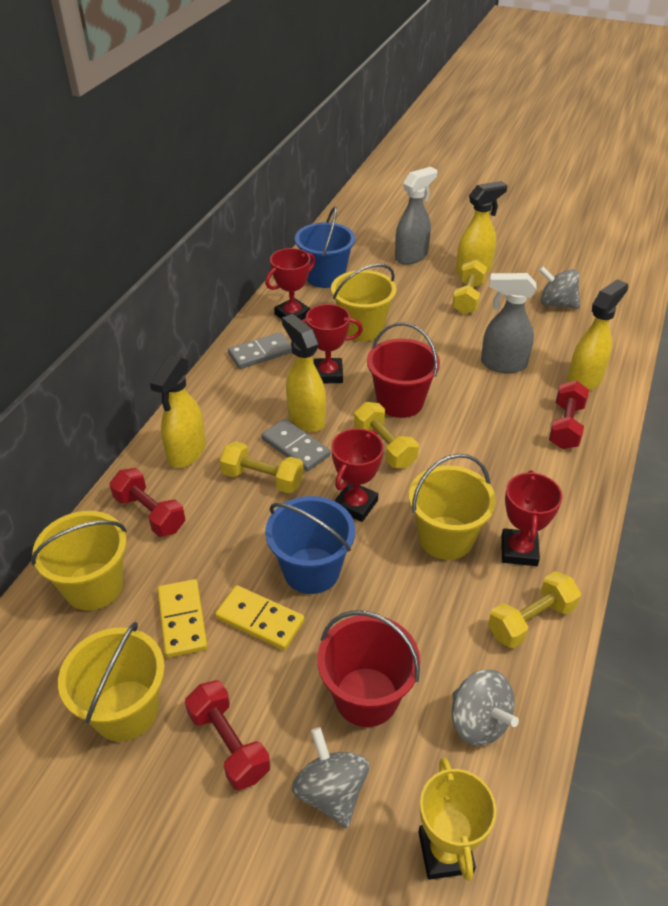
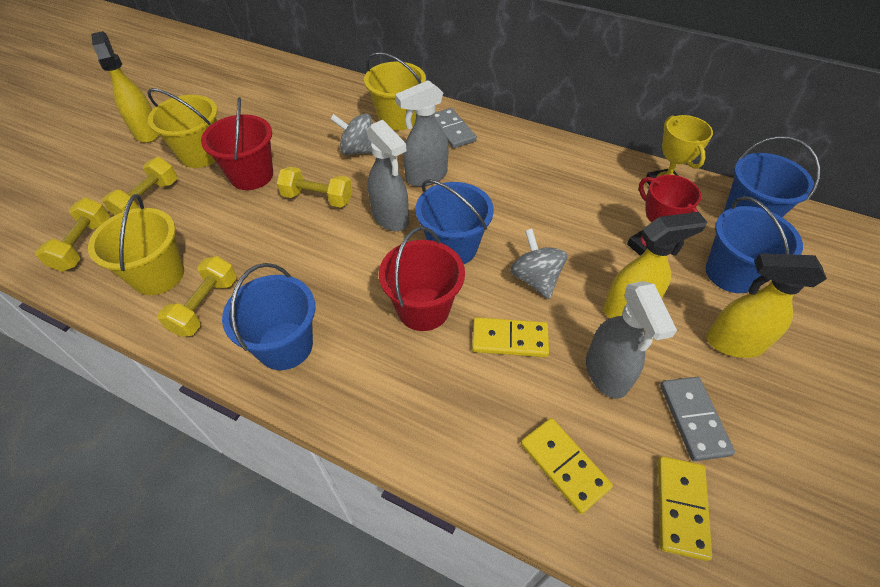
blue bucket: [265,496,355,594] [295,206,355,288] = 2 -> [222,263,316,370] [415,179,494,264] [706,196,803,293] [724,136,820,217] = 4
grey spinning top: [292,727,369,828] [452,669,519,746] [539,266,580,309] = 3 -> [330,113,373,155] [510,229,568,299] = 2
grey spray bottle: [395,167,437,265] [481,273,536,373] = 2 -> [366,120,409,231] [395,80,449,187] [586,281,677,399] = 3
red dumbbell: [109,468,185,537] [185,680,270,790] [549,380,589,449] = 3 -> none = 0
red trophy: [265,248,315,320] [302,304,363,384] [331,428,384,522] [501,470,563,566] = 4 -> [627,175,701,256] = 1
yellow bucket: [31,511,126,610] [58,622,165,741] [331,264,397,341] [409,454,496,560] = 4 -> [88,194,184,295] [147,88,217,168] [364,52,426,130] = 3
yellow domino: [158,579,208,658] [215,585,305,650] = 2 -> [472,317,549,357] [521,418,613,514] [658,456,712,561] = 3
yellow spray bottle: [150,355,206,468] [282,314,326,432] [456,181,508,276] [567,279,628,391] = 4 -> [91,31,159,143] [603,212,707,318] [706,253,827,358] = 3

